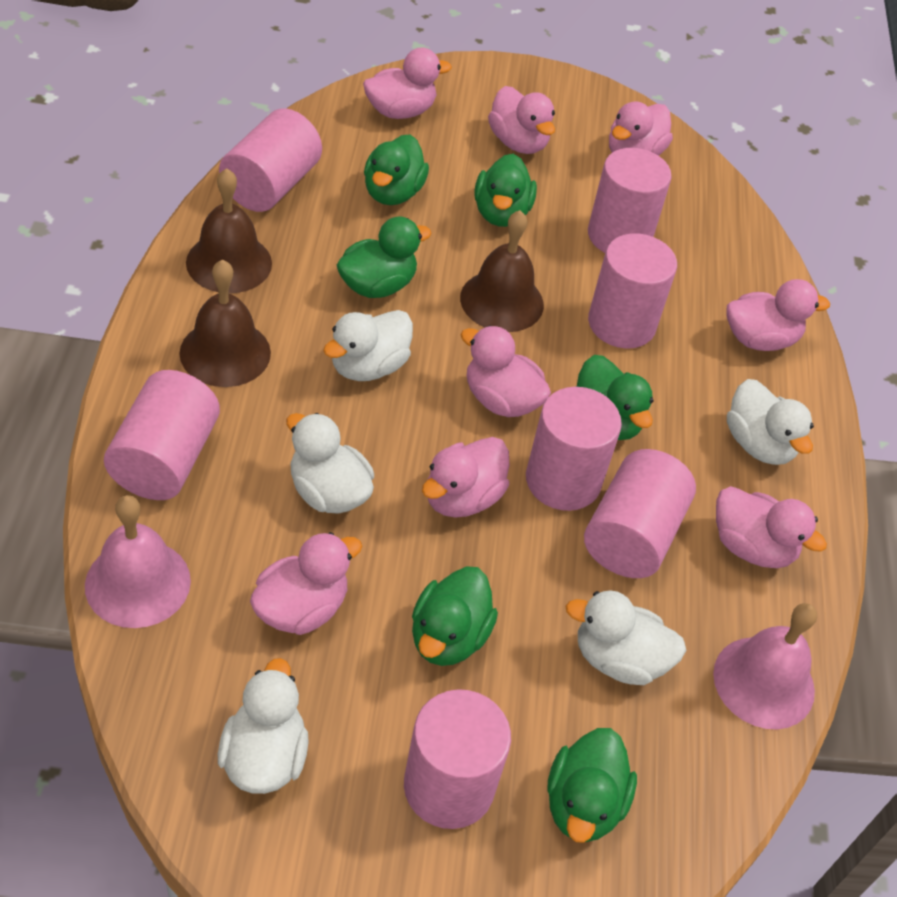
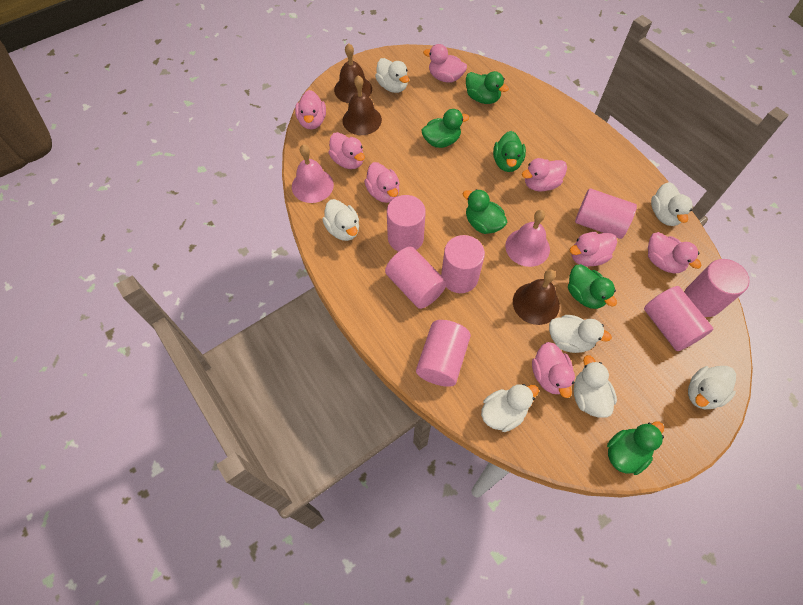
white duck: [218,658,309,794] [286,413,374,514] [323,310,413,381] [566,590,686,685] [727,379,814,465] = 5 -> [322,199,359,241] [375,58,409,93] [481,384,539,432] [549,315,612,353] [574,355,617,418] [651,182,692,226] [688,366,736,409] = 7

